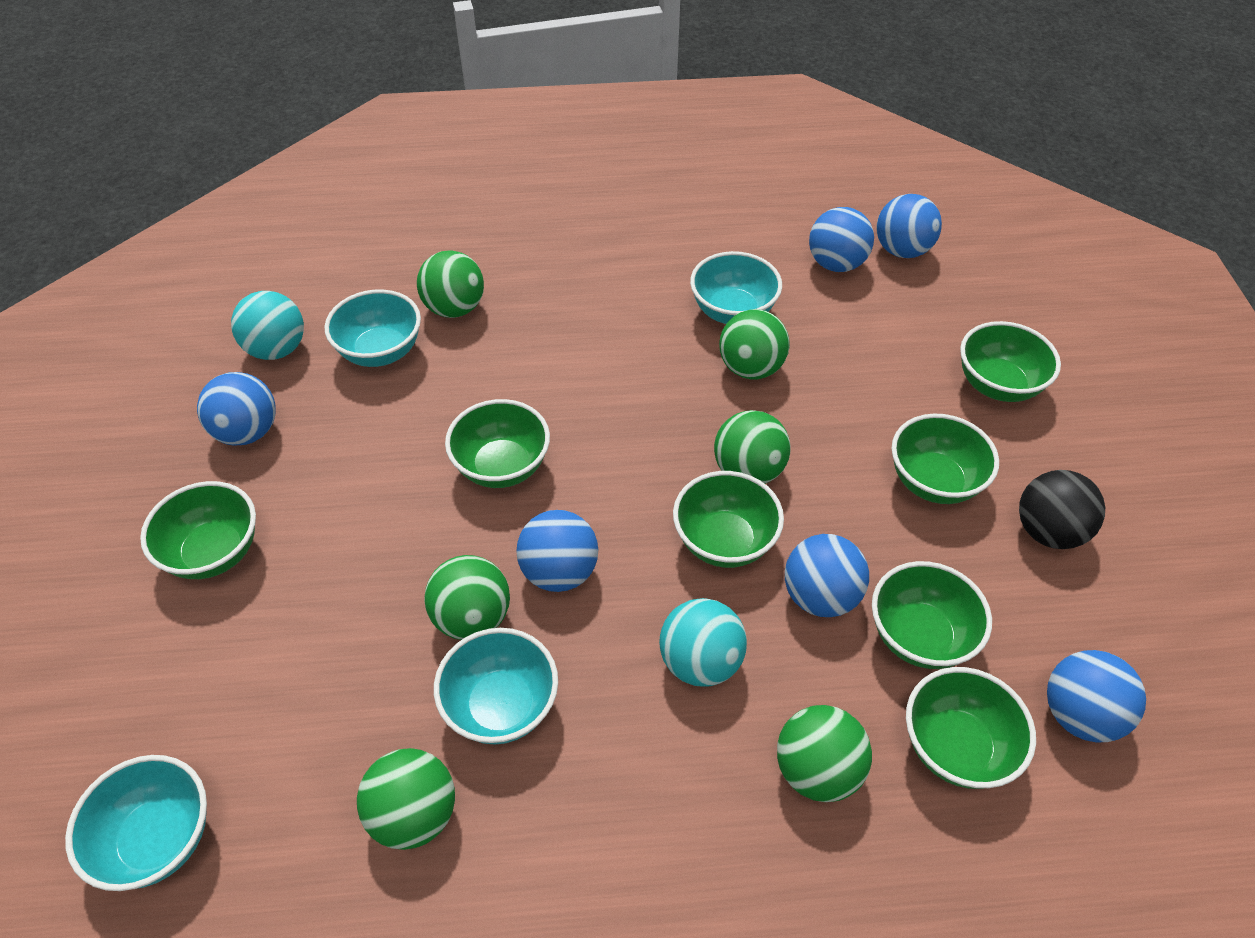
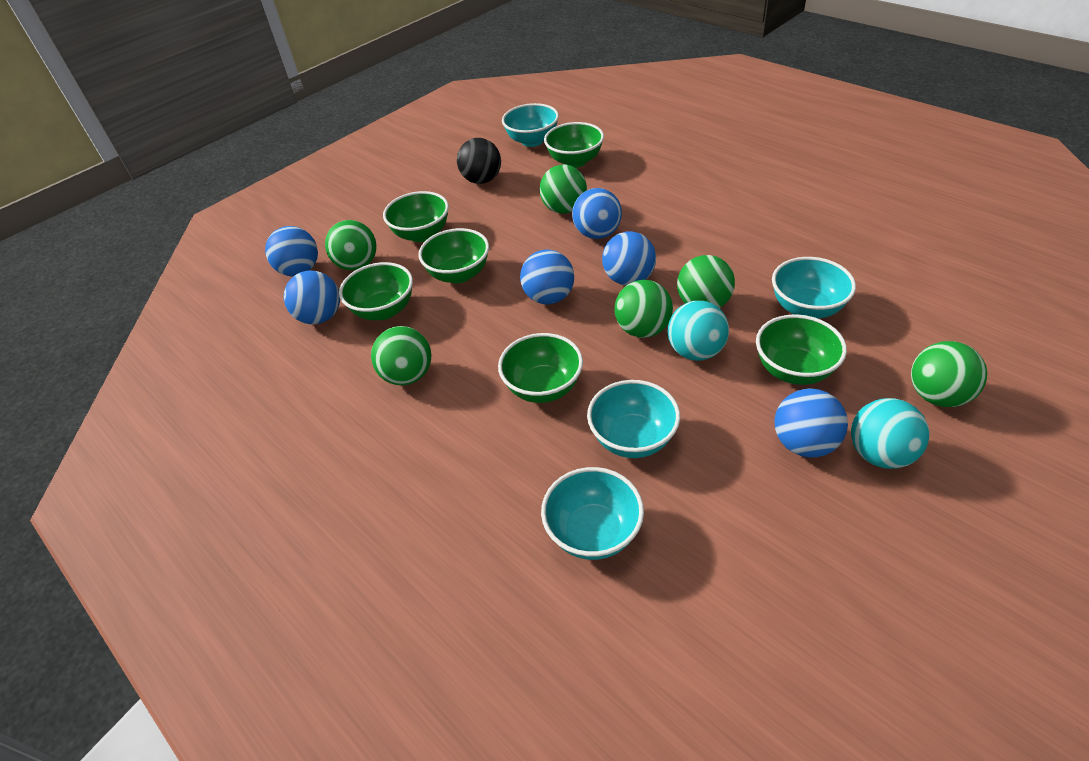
green bowl: [140,481,256,579] [445,399,550,488] [673,471,784,568] [872,561,992,669] [891,414,999,504] [906,667,1036,789] [960,321,1061,402] = 7 -> [339,262,413,320] [383,191,449,242] [418,228,489,284] [498,333,583,403] [544,122,604,168] [756,314,847,385] = 6

